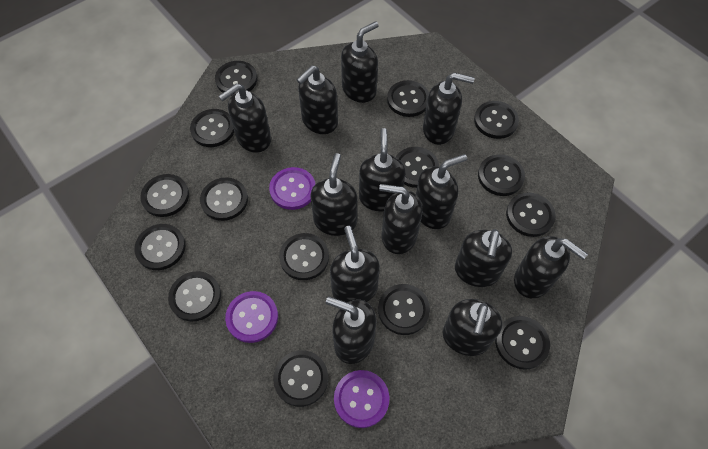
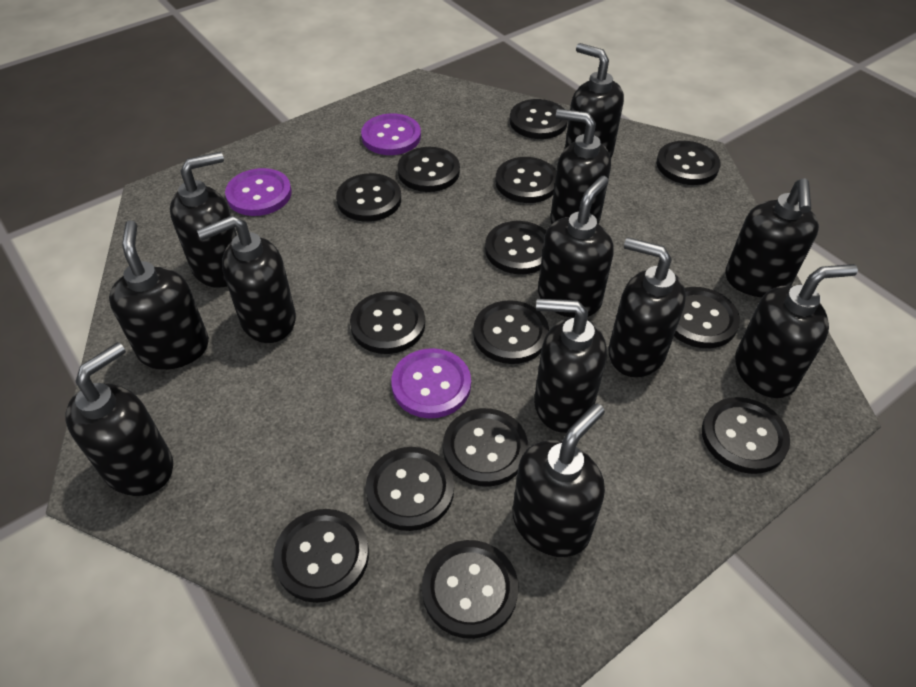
black button: [134,224,185,270] [140,174,189,217] [168,271,221,321] [190,109,234,147] [200,177,248,221] [215,61,257,96] [273,350,328,407] [279,233,329,280] [378,284,430,335] [387,80,429,117] [396,147,439,188] [474,101,519,139] [478,154,525,196] [495,316,550,370] [506,193,556,237] = 15 -> [273,509,369,603] [336,173,401,222] [350,291,425,354] [365,447,454,531] [398,147,460,192] [422,540,518,639] [443,408,528,487] [473,300,549,364] [485,221,546,274] [495,157,556,203] [510,99,568,139] [656,141,721,185] [674,287,740,348] [702,397,790,474] = 14
black soap dispenser: [219,84,271,153] [297,65,338,134] [310,153,357,236] [326,296,376,364] [330,226,380,302] [341,21,379,103] [359,128,406,212] [379,184,422,254] [416,154,467,229] [423,73,475,145] [443,299,502,356] [455,229,512,287] [514,236,588,298] = 13 -> [65,342,173,496] [109,221,209,370] [170,152,237,288] [197,215,296,343] [513,403,605,557] [534,298,607,433] [538,176,614,317] [550,109,611,224] [565,43,624,157] [608,237,686,377] [725,178,819,297] [735,264,858,398] = 12

